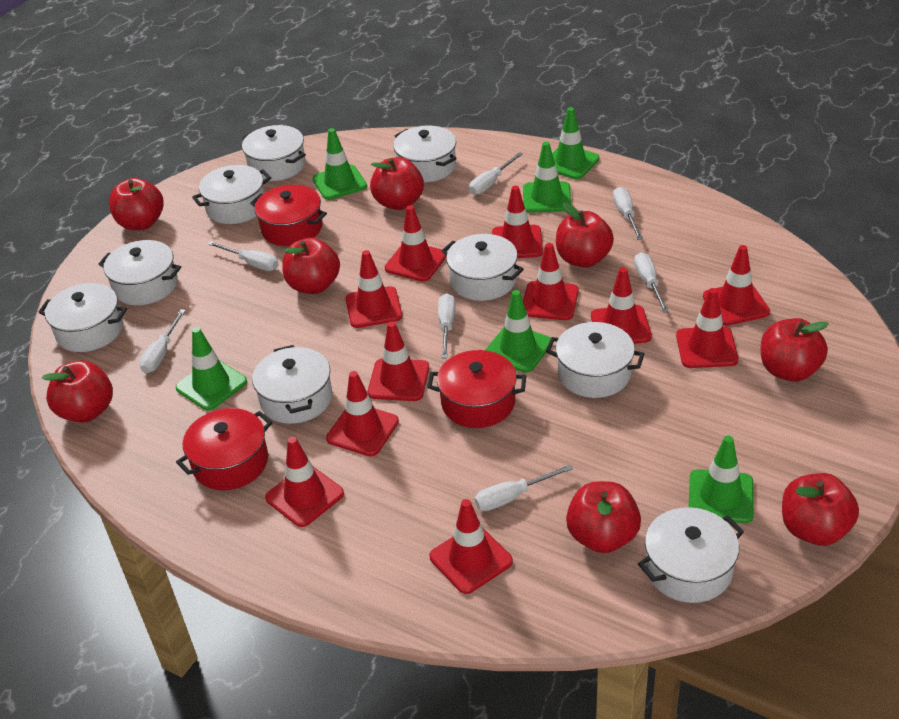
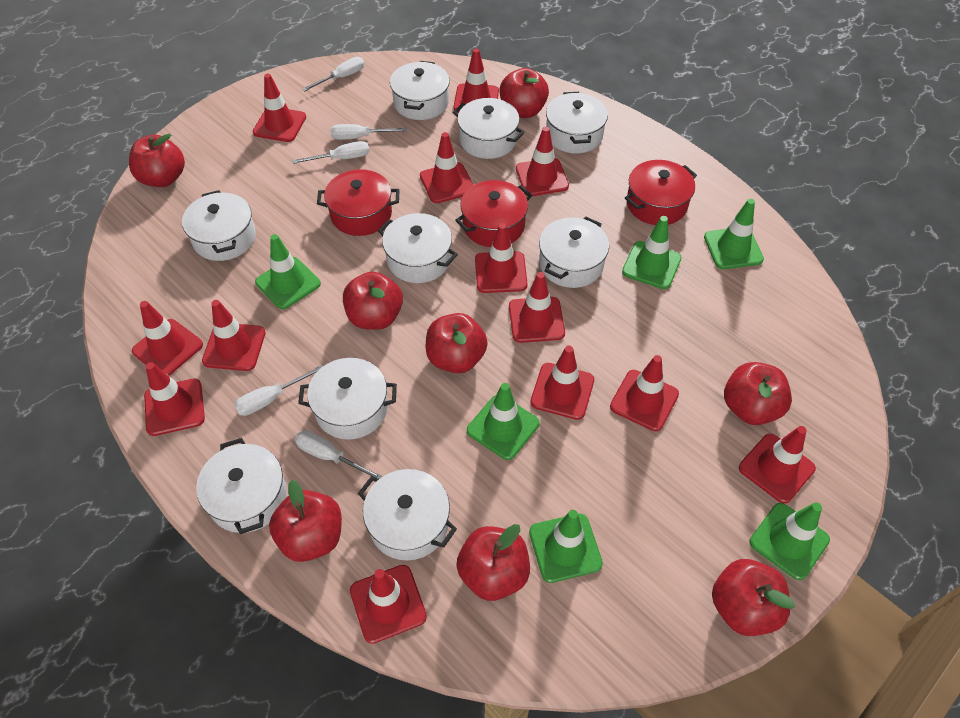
red traffic cone: [265,437,344,527] [326,371,399,456] [346,250,402,328] [368,321,429,401] [385,205,446,282] [429,499,513,594] [492,186,543,258] [523,243,579,320] [591,267,652,344] [676,288,739,368] [703,245,770,326] = 11 -> [132,301,203,375] [144,362,205,436] [202,300,266,371] [253,74,306,142] [350,565,427,644] [420,132,473,203] [454,49,499,113] [475,223,527,293] [509,272,565,343] [516,127,569,196] [530,346,594,420] [610,355,679,431] [739,426,816,504] = 13
white screwdriver: [139,309,186,373] [208,241,279,271] [438,293,455,358] [469,152,523,195] [475,465,573,511] [613,187,643,240] [634,253,669,312] = 7 -> [234,365,323,416] [292,141,369,164] [295,430,383,479] [302,57,365,92] [331,124,407,140] = 5

